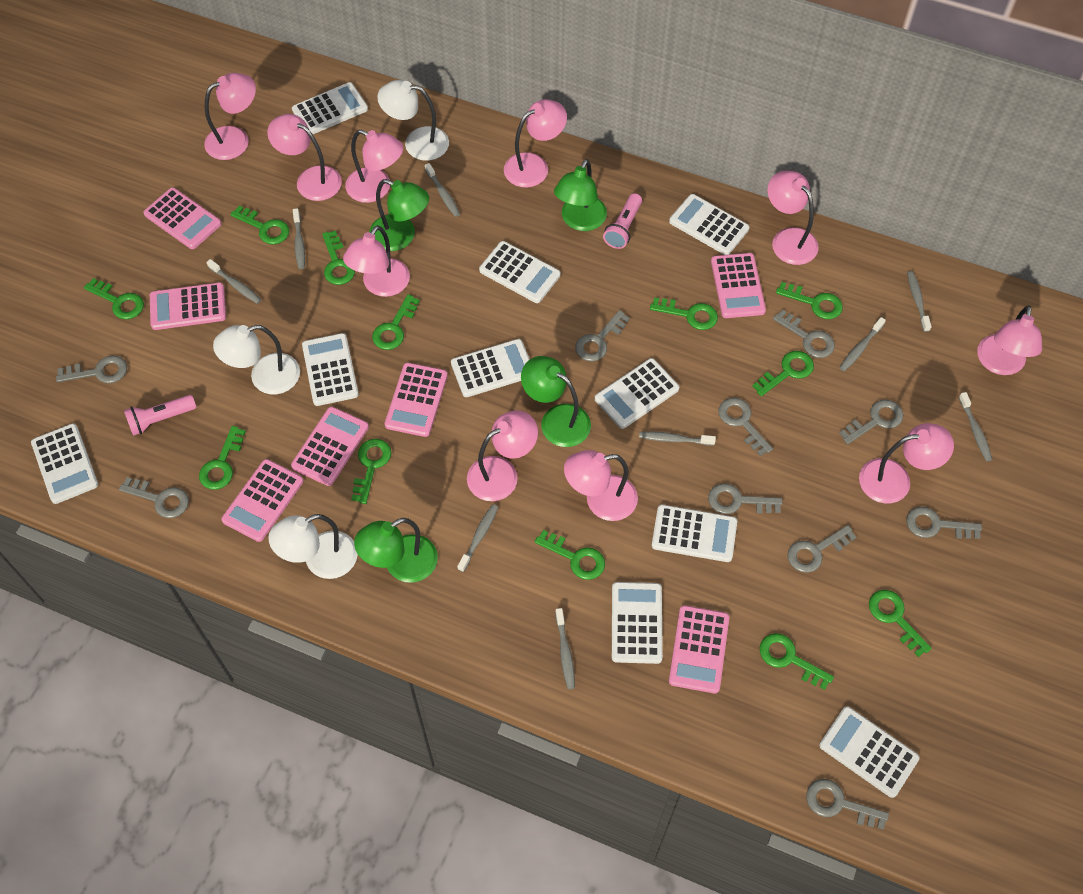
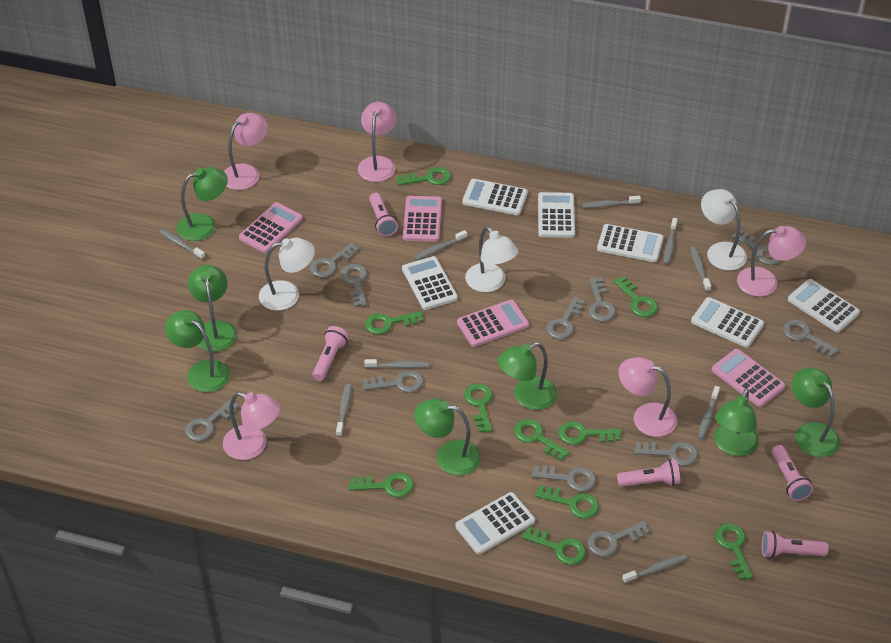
green key: [84,278,144,319] [199,426,246,490] [230,205,289,245] [322,231,355,285] [351,439,391,504] [372,294,420,350] [535,530,605,580] [650,297,718,330] [752,351,814,396] [760,633,834,690] [776,282,843,319] [869,590,932,657] = 12 -> [349,473,414,497] [365,311,424,334] [397,167,451,185] [464,383,493,433] [514,419,570,461] [522,526,586,565] [535,485,599,519] [558,421,621,445] [614,276,658,317] [715,523,753,580] = 10
green lamp: [354,518,438,583] [369,179,429,251] [521,356,591,447] [554,159,607,231] = 4 -> [165,310,230,392] [176,167,228,241] [188,265,237,352] [414,399,481,475] [498,342,557,410] [714,389,759,456] [792,368,840,457] = 7
grey key: [56,355,127,384] [119,477,189,518] [575,310,630,362] [708,483,782,514] [719,398,773,456] [773,310,835,358] [787,525,856,573] [806,779,889,830] [839,400,903,444] [906,507,982,539] = 10 -> [185,399,239,441] [310,242,359,278] [341,264,367,307] [362,370,423,393] [532,465,596,492] [546,297,585,339] [587,521,650,557] [589,278,616,322] [634,442,698,466] [732,230,781,265] [783,320,839,357] = 11
pink calculator: [143,188,221,249] [150,282,226,330] [221,459,303,542] [291,407,369,486] [385,363,448,437] [669,605,729,694] [711,253,766,318] = 7 -> [239,202,303,253] [403,196,442,242] [457,300,529,347] [712,349,785,407] = 4
pink flashlight: [124,395,196,436] [603,193,642,249] = 2 -> [312,326,349,381] [369,193,398,236] [617,459,680,487] [762,531,829,558] [772,445,813,501] = 5
pink lamp: [204,73,256,160] [267,114,342,201] [343,225,410,297] [345,130,403,203] [467,410,538,501] [504,99,567,188] [564,450,638,521] [767,171,819,265] [859,423,954,503] [977,305,1042,375] = 10 -> [223,392,281,460] [224,113,268,190] [358,102,397,182] [619,357,677,437] [737,226,806,297] = 5
white calculator: [31,424,98,504] [292,82,368,134] [302,333,359,406] [451,339,530,397] [479,241,560,303] [595,358,679,429] [612,582,663,664] [652,505,737,562] [669,194,749,255] [819,706,920,798] = 10 -> [402,256,458,310] [455,492,535,554] [462,179,528,215] [538,192,575,238] [597,224,664,262] [691,297,764,348] [788,279,860,333] = 7

